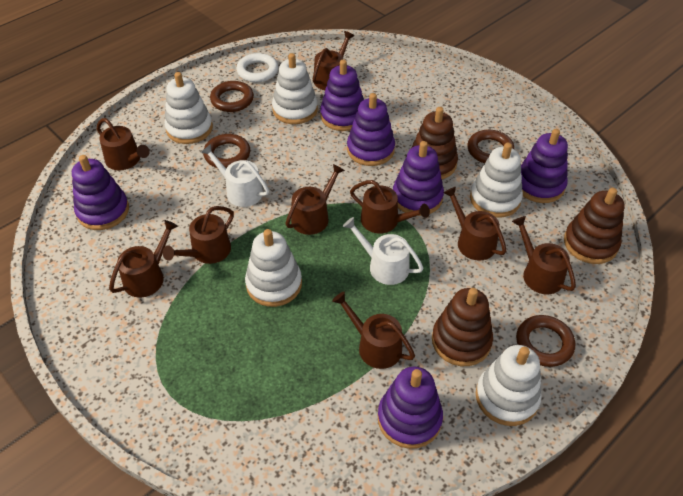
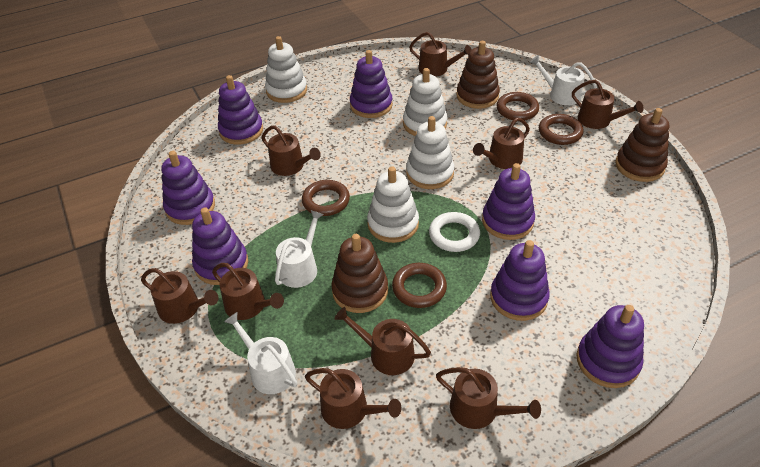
purple stacking toy: [72,155,129,230] [320,60,364,131] [347,93,395,166] [378,367,443,449] [393,141,444,216] [521,129,568,203] = 6 -> [161,151,215,225] [192,207,248,285] [218,75,263,145] [350,50,393,118] [482,163,535,240] [490,240,550,321] [576,305,644,388] = 7
white stacking toy: [164,72,213,144] [245,229,302,307] [272,53,318,124] [470,143,523,218] [476,345,542,426] = 5 -> [265,36,307,103] [367,167,419,243] [403,68,447,136] [406,116,454,189] = 4
white watering can: [201,144,269,207] [343,217,423,285] = 2 -> [224,312,297,394] [275,210,324,288] [530,55,597,106] = 3

